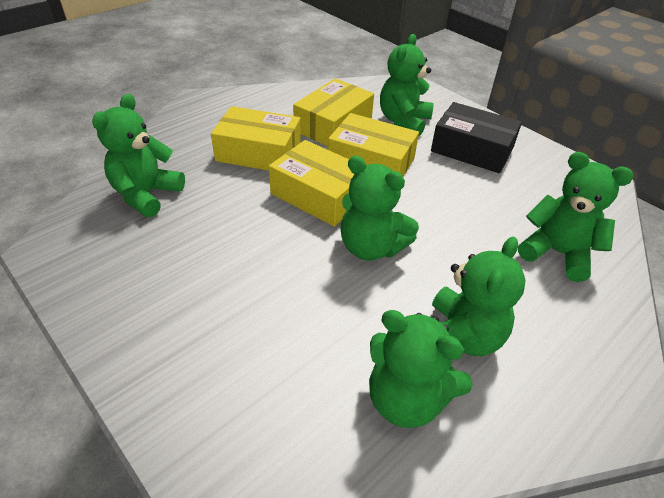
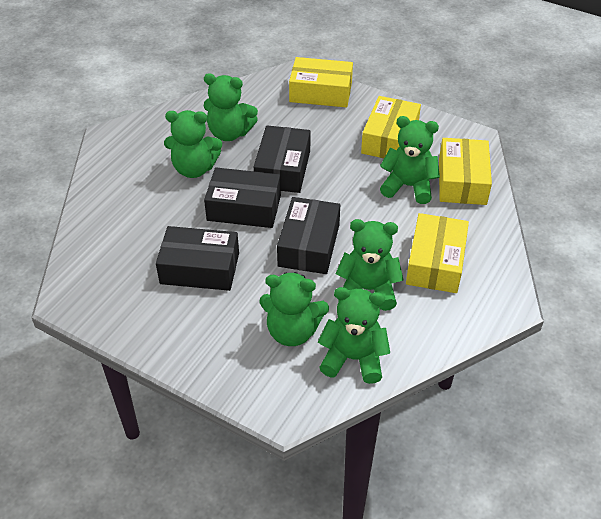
black box: [431,102,522,173] = 1 -> [156,226,239,291] [204,168,281,228] [254,125,311,193] [277,197,340,274] = 4

